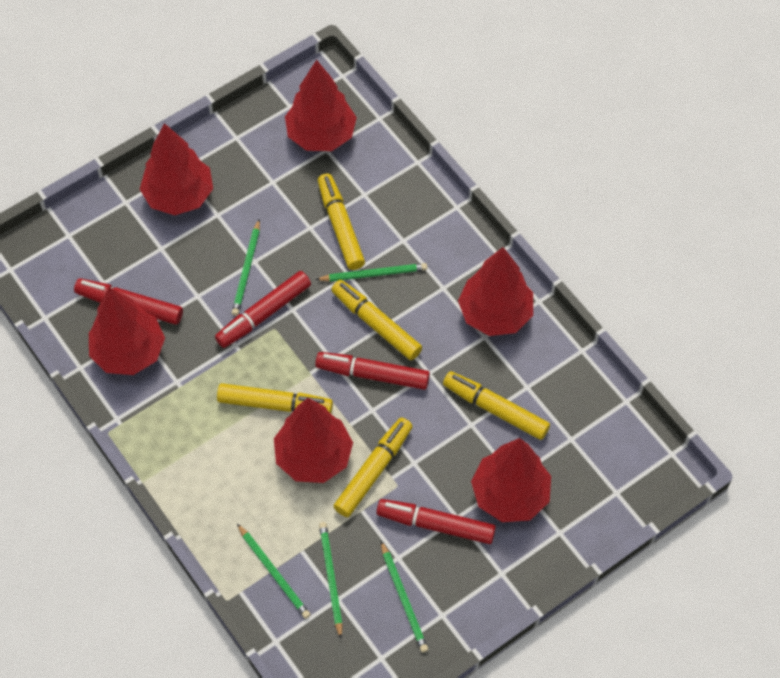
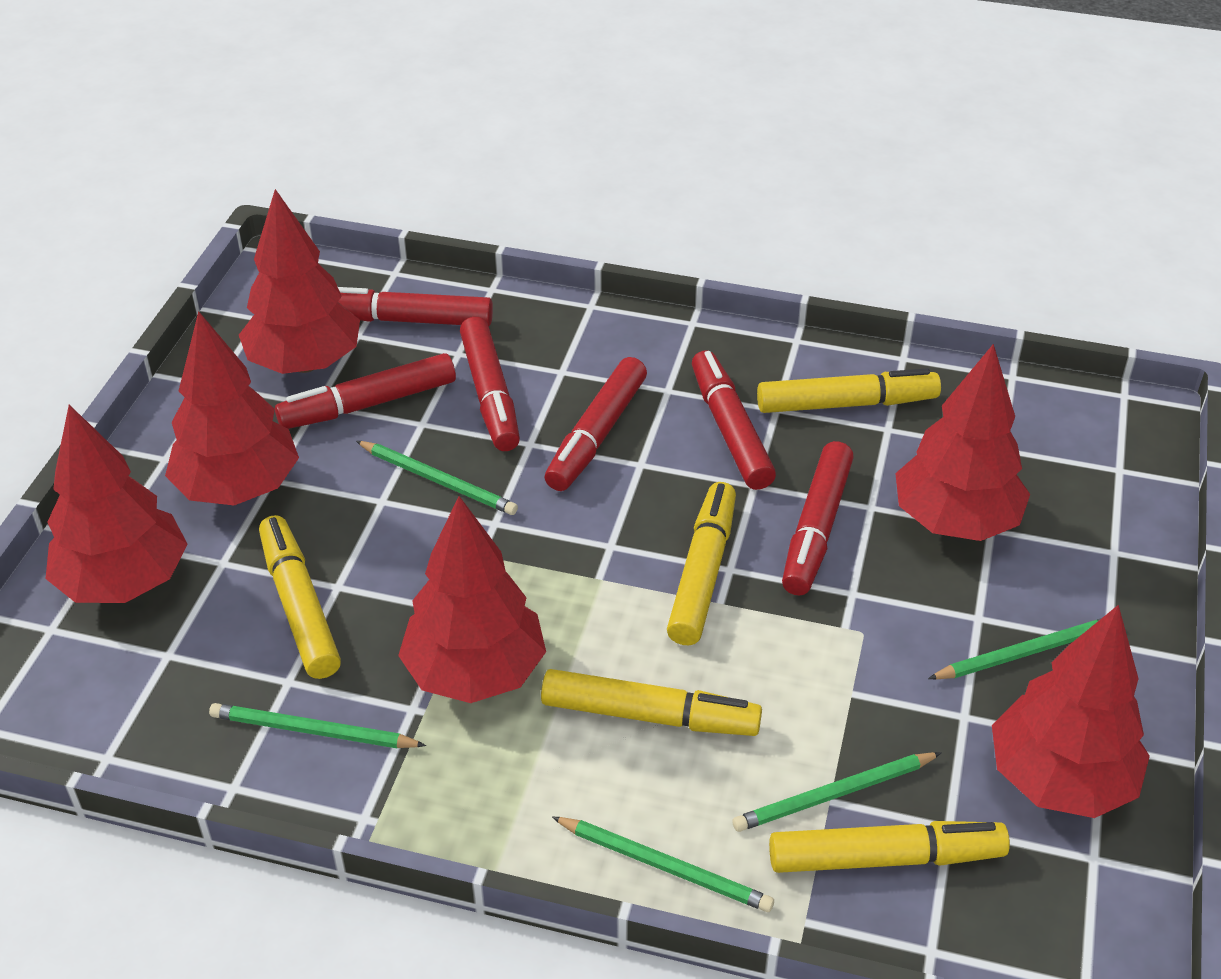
red marker: [74,278,183,325] [215,271,311,348] [315,352,430,390] [376,499,496,544] = 4 -> [275,353,456,429] [338,287,493,326] [460,317,520,451] [545,357,647,491] [692,350,776,490] [782,441,854,595] = 6

